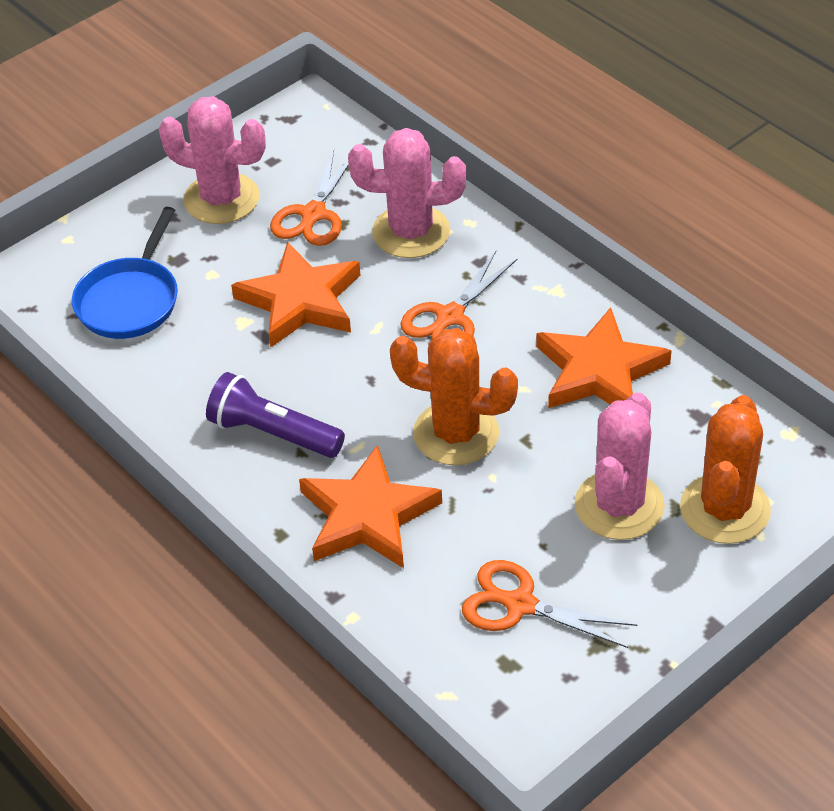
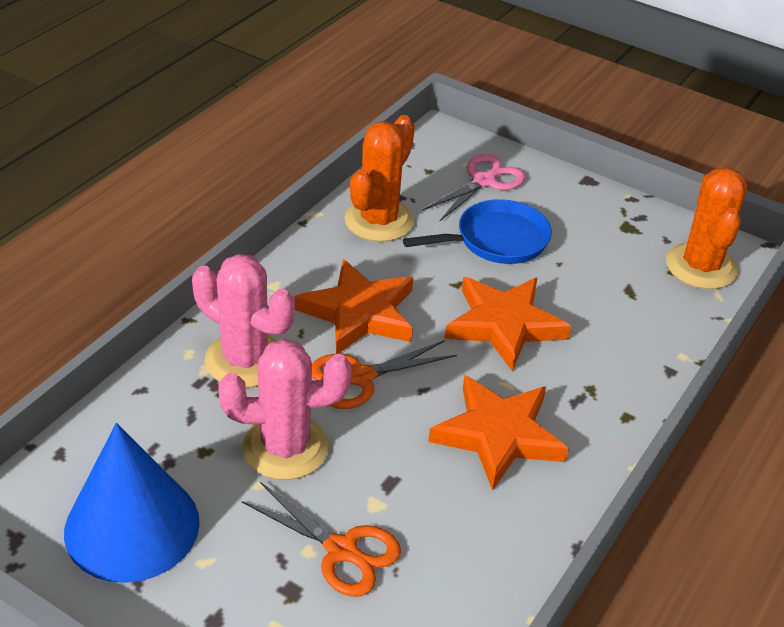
blue cone: none = 0 -> [64,423,200,583] = 1
orange scissors: [270,150,349,246] [400,251,517,340] [462,560,637,648] = 3 -> [242,482,401,597] [312,340,457,409] = 2
pink cactus: [159,96,266,224] [348,128,466,258] [575,392,665,540] = 3 -> [192,254,294,388] [218,339,352,480] = 2
pink scissors: none = 0 -> [423,154,526,221] = 1
purple flashlight: [206,372,345,458] = 1 -> none = 0

